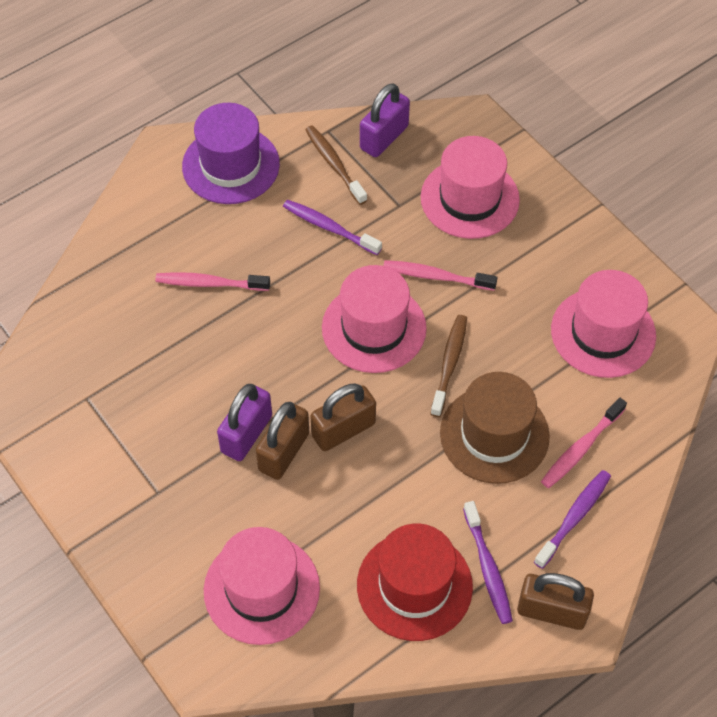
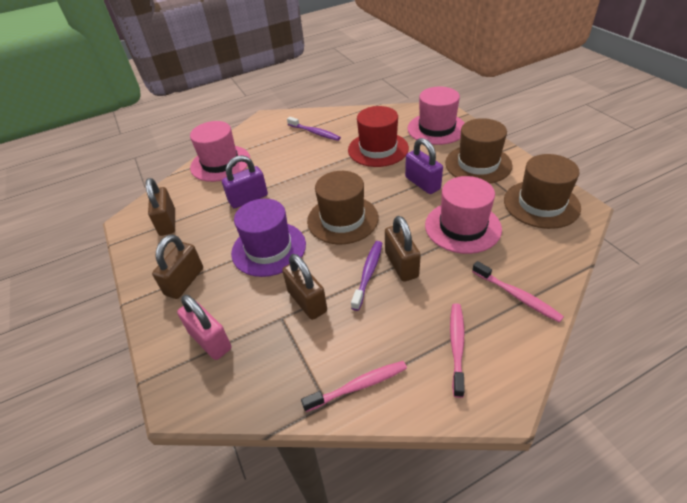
brown hat: [440,372,550,484] = 1 -> [307,171,378,244] [445,118,513,184] [504,154,581,229] = 3
brown padlock: [256,402,309,480] [311,383,376,451] [517,573,594,630] = 3 -> [146,178,175,236] [152,235,203,299] [282,254,327,320] [385,216,421,282] = 4
brown toothbrush: [305,125,367,205] [430,315,467,417] = 2 -> none = 0
pink hat: [204,527,320,645] [322,265,427,373] [421,136,520,239] [551,270,656,378] = 4 -> [190,121,250,182] [407,87,465,145] [425,176,502,254] = 3
pink padlock: none = 0 -> [177,295,231,360] = 1
purple toothbrush: [283,199,382,255] [463,501,513,624] [534,470,611,569] = 3 -> [287,117,341,141] [351,241,382,311] = 2

